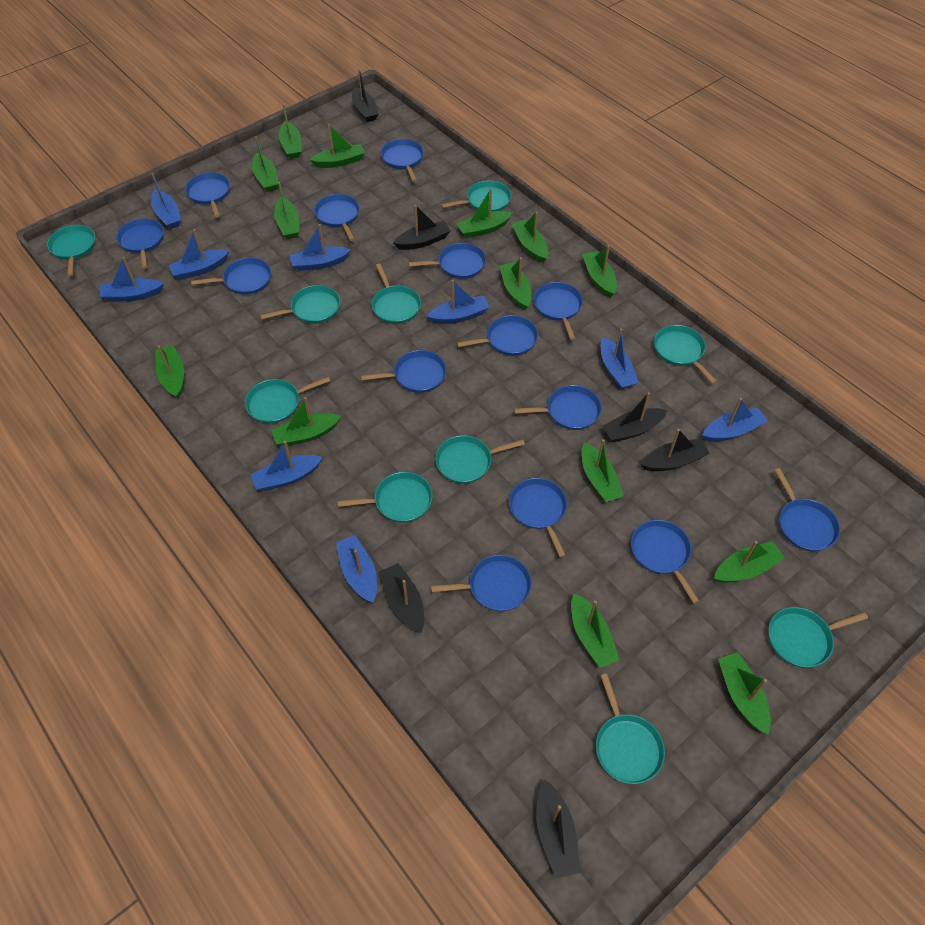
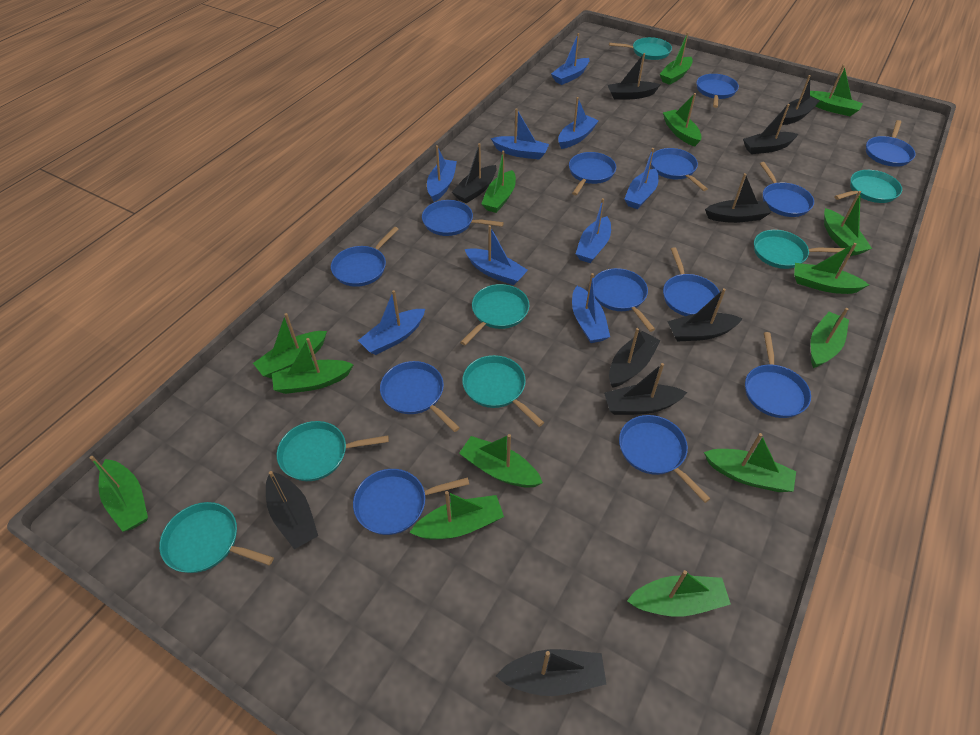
black boat: [352,69,379,122] [379,563,424,633] [393,205,451,250] [536,779,580,878] [602,392,668,442] [641,429,710,471] = 6 -> [266,471,318,549] [452,143,497,204] [496,649,606,696] [604,363,687,415] [608,53,661,100] [609,328,661,387] [667,288,743,342] [705,173,772,223] [743,104,798,154] [783,75,820,125] = 10
blue pan: [116,218,164,269] [185,172,230,218] [191,258,271,295] [314,194,360,241] [361,350,446,393] [381,139,424,182] [409,243,486,279] [431,555,531,611] [457,315,538,356] [509,478,567,558] [514,385,602,430] [533,282,583,340] [631,520,699,604] [774,468,840,551] = 14 -> [331,227,399,287] [353,469,469,535] [380,361,460,432] [422,200,504,236] [569,152,616,195] [594,268,655,332] [619,415,711,503] [651,148,708,191] [663,247,720,316] [697,74,739,108] [745,332,811,418] [760,162,814,217] [866,120,915,167] = 13
turquoise pan: [47,225,95,276] [245,377,330,424] [260,285,340,324] [338,472,433,523] [372,264,421,324] [435,435,525,484] [441,181,512,211] [596,673,665,784] [654,325,717,384] [768,607,868,668] = 10 -> [159,502,274,573] [277,421,389,481] [460,284,529,345] [462,355,544,427] [609,37,672,60] [754,230,845,269] [834,170,902,203] = 7

